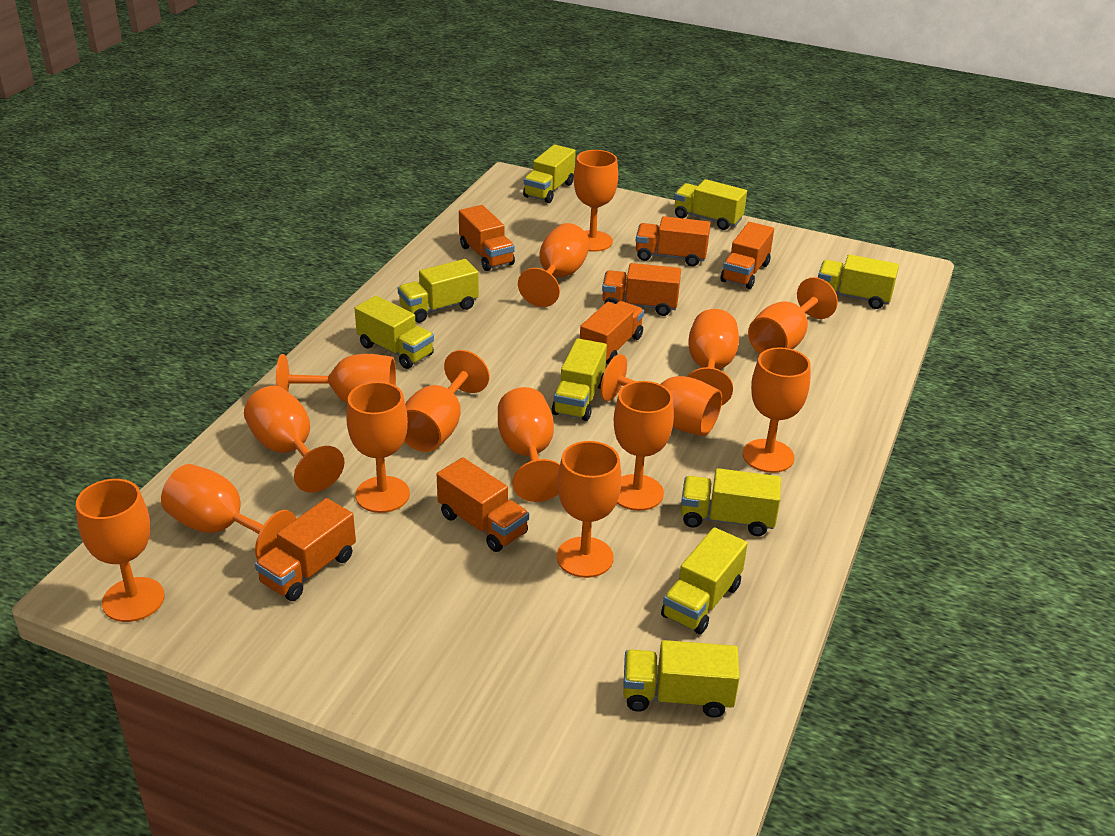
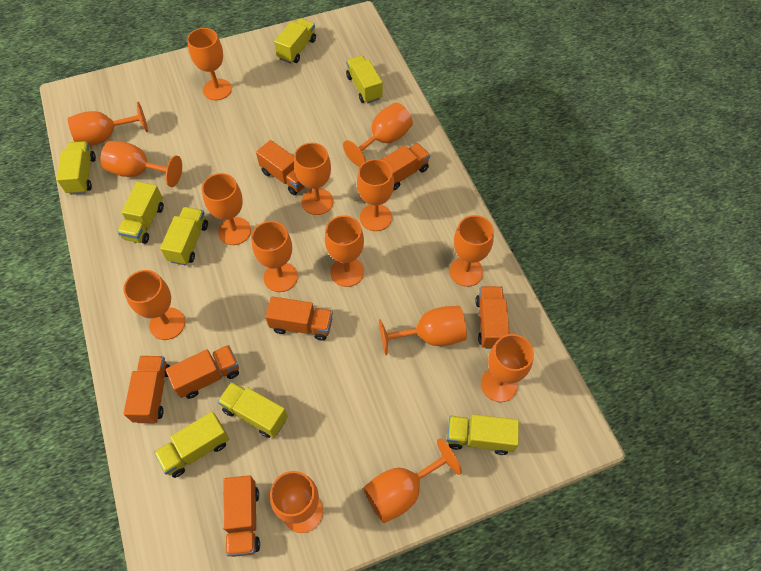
yellow truck: [355,296,434,369] [398,259,479,323] [523,144,576,203] [552,338,607,421] [623,640,740,718] [661,527,748,634] [674,179,747,230] [681,468,781,536] [818,254,899,309] = 9 -> [56,141,96,195] [117,182,164,244] [154,412,229,478] [160,207,208,265] [217,382,288,438] [274,18,316,64] [346,55,383,103] [447,414,519,455] = 8

